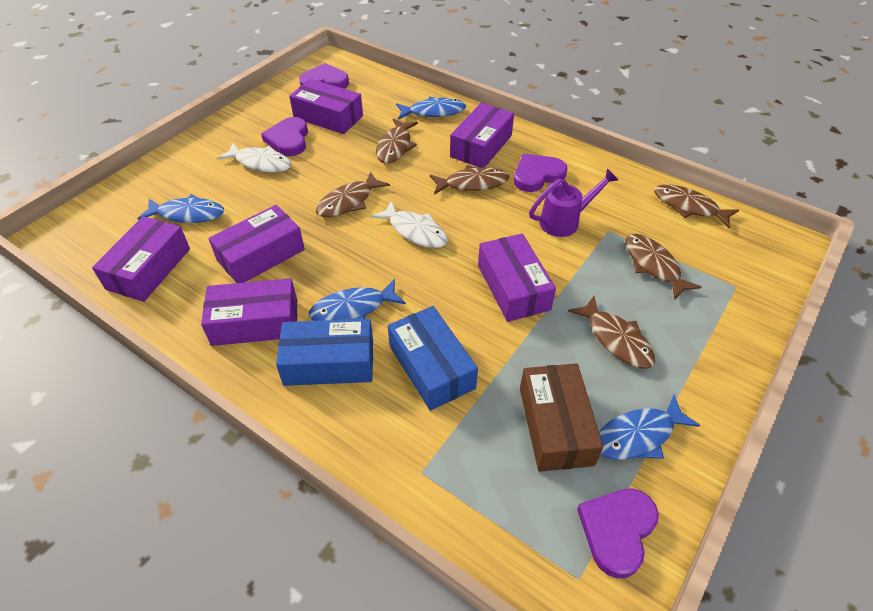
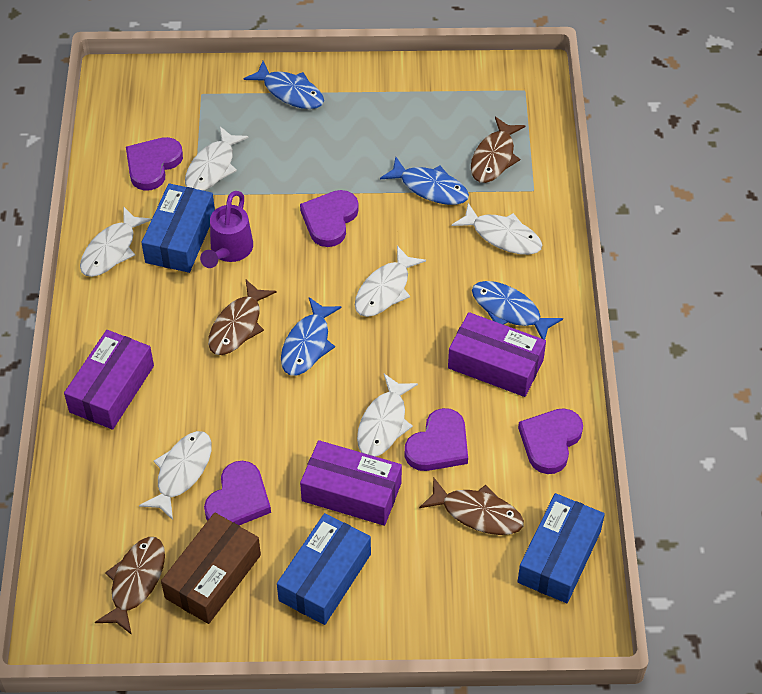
blue box: [276,319,373,386] [388,306,478,411] = 2 -> [141,183,215,273] [277,513,371,625] [518,493,605,603] = 3
brown fish: [316,171,390,217] [376,118,418,164] [430,165,509,195] [568,296,655,369] [625,234,702,300] [654,184,739,229] = 6 -> [95,537,165,635] [208,280,277,355] [419,477,524,535] [471,117,525,183] = 4
purple box: [92,216,190,302] [201,278,297,346] [208,205,305,283] [289,79,363,134] [450,103,514,167] [478,234,556,322] = 6 -> [64,330,154,430] [300,440,402,526] [448,312,546,397] = 3
purple heart: [261,117,308,156] [299,63,349,89] [514,154,567,192] [577,488,659,578] = 4 -> [126,137,183,191] [204,461,271,525] [300,190,359,247] [405,408,468,471] [518,408,583,474] = 5
white fish: [217,143,292,173] [371,200,448,248] = 2 -> [80,207,152,277] [139,431,212,520] [185,126,249,191] [355,246,426,317] [357,374,418,457] [452,203,542,255] = 6

